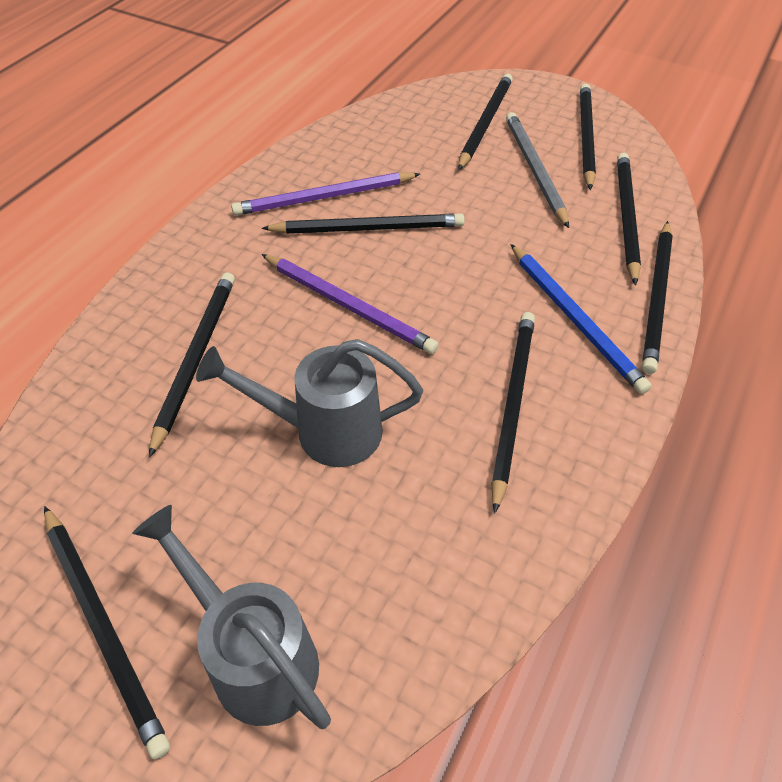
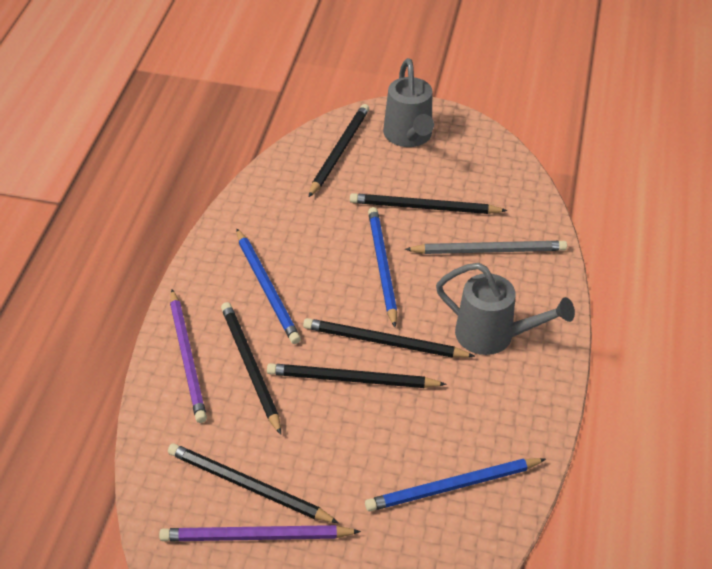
black pencil: [44,506,170,759] [149,272,235,457] [261,213,465,234] [458,74,513,170] [491,312,535,514] [580,84,596,190] [617,153,641,285] [642,221,673,374] = 8 -> [168,443,339,523] [221,302,281,435] [267,363,447,388] [303,318,475,358] [309,104,369,197] [350,193,507,214] = 6
blue pencil: [510,244,652,394] = 1 -> [236,229,301,344] [365,458,546,511] [368,207,397,327] = 3

